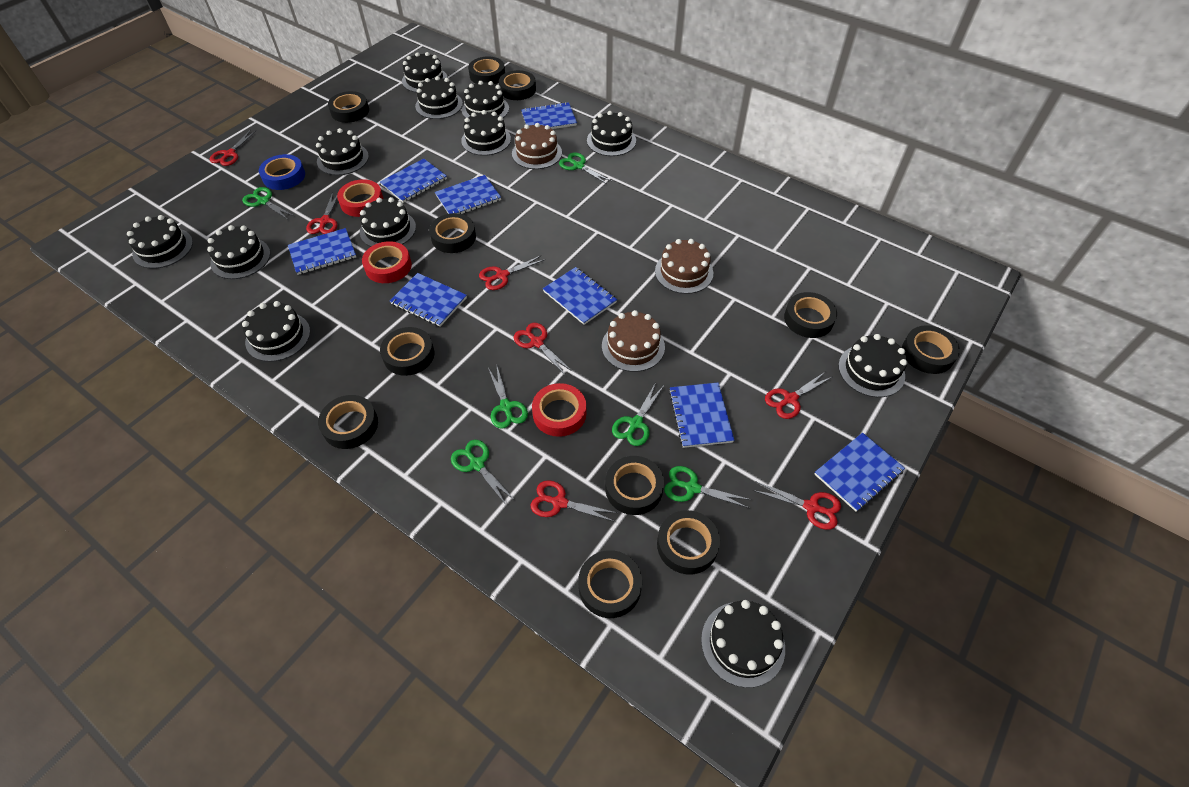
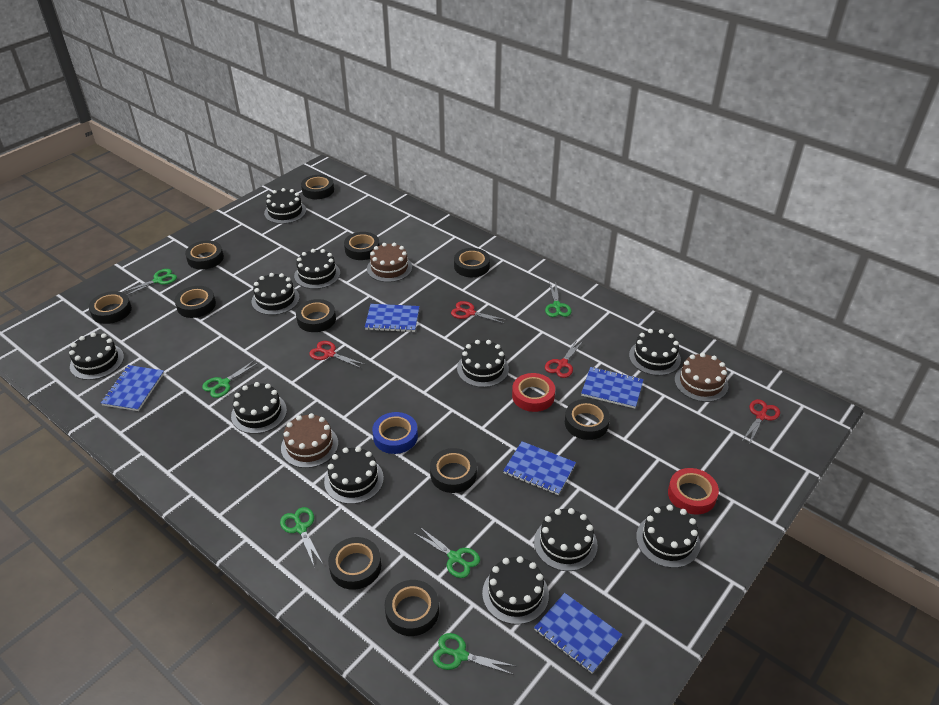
black cake: [127,215,193,269] [207,225,270,279] [242,301,310,362] [316,128,369,175] [360,197,416,247] [402,52,448,93] [415,76,463,119] [461,110,511,156] [462,81,509,118] [587,111,636,156] [701,600,785,688] [838,334,907,397] = 12 -> [69,333,124,380] [231,382,287,434] [252,273,300,315] [264,188,306,224] [294,249,340,289] [324,447,384,504] [457,340,509,387] [482,556,549,625] [534,508,598,571] [629,329,681,376] [636,505,700,568] = 11
blue notebook: [288,228,356,275] [380,158,447,203] [390,273,467,327] [435,175,501,214] [521,102,577,129] [543,267,617,325] [669,383,734,448] [814,433,905,512] = 8 -> [101,365,164,411] [365,304,419,332] [503,441,576,495] [534,593,622,674] [581,367,644,408] = 5
red scissors: [210,130,256,166] [306,192,337,234] [479,255,544,290] [514,323,572,375] [531,480,617,522] [752,481,841,530] [765,371,832,419] = 7 -> [309,341,366,369] [451,301,506,324] [545,340,584,378] [742,399,780,445] = 4
red tape: [337,179,384,217] [362,241,412,283] [532,383,586,437] = 3 -> [512,373,555,412] [668,468,719,515] = 2

